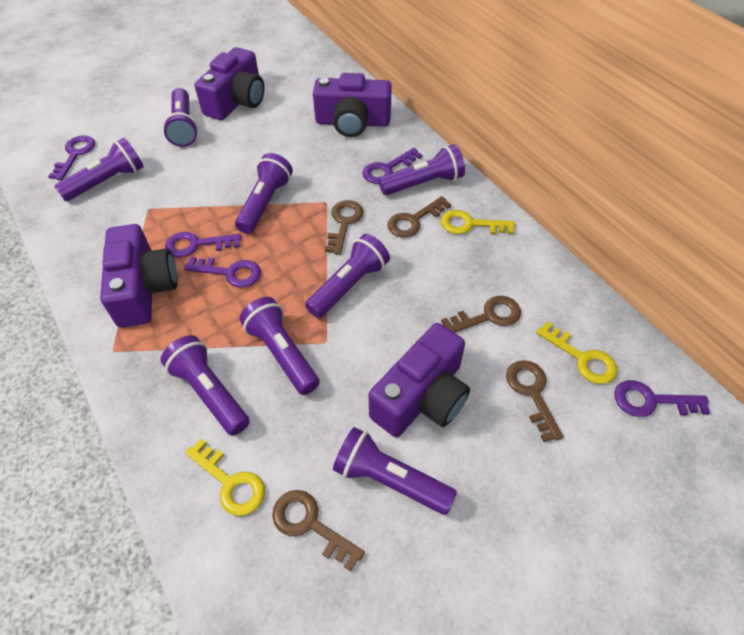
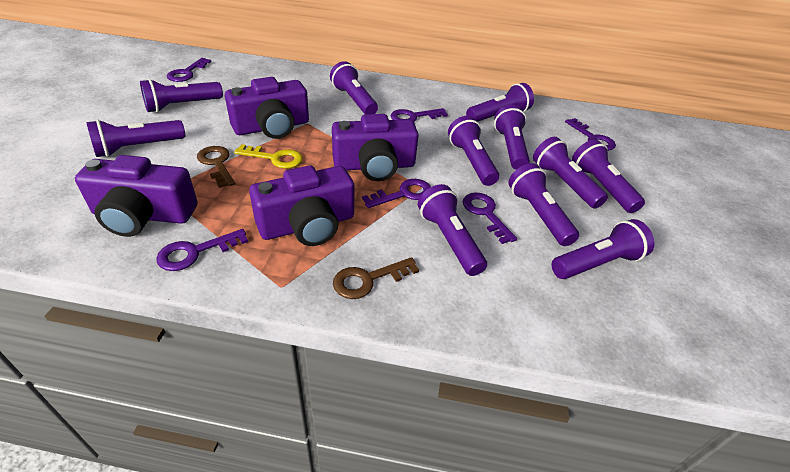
brown key: [272,490,365,572] [325,200,364,255] [387,196,451,238] [441,296,521,333] [506,360,564,442] = 5 -> [197,146,235,188] [333,257,419,299] = 2
purple flashlight: [54,138,144,201] [161,335,250,436] [163,88,198,147] [235,153,293,234] [239,297,320,395] [305,234,390,318] [333,427,457,515] [379,144,465,195] = 8 -> [86,119,185,157] [140,79,223,113] [330,61,378,114] [418,184,487,276] [448,116,499,186] [466,83,534,122] [494,105,530,170] [508,163,579,246] [533,137,608,209] [551,219,655,279] [572,140,645,213] = 11
purple key: [48,135,95,180] [165,232,241,258] [184,257,261,288] [362,148,422,184] [614,380,710,417] = 5 -> [156,229,248,271] [167,58,211,82] [362,179,431,208] [391,108,448,122] [463,192,517,244] [565,118,616,151] = 6
yellow key: [185,439,265,516] [441,210,515,234] [536,322,617,384] = 3 -> [234,144,303,169] = 1

